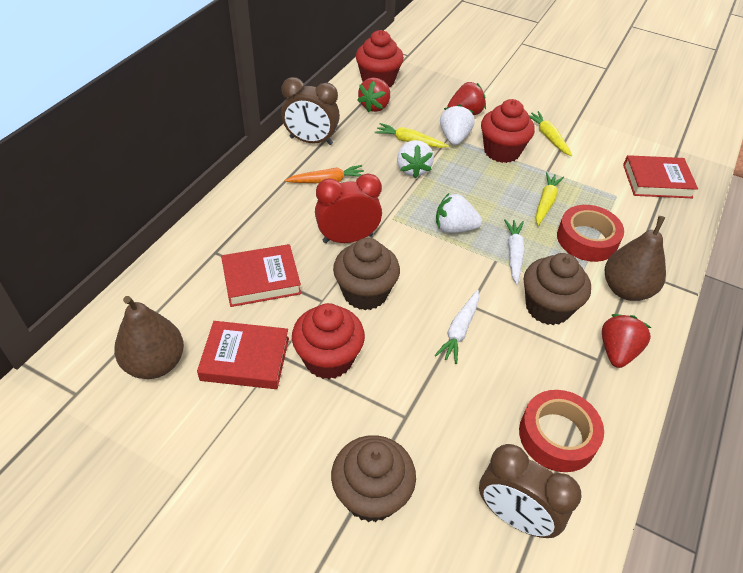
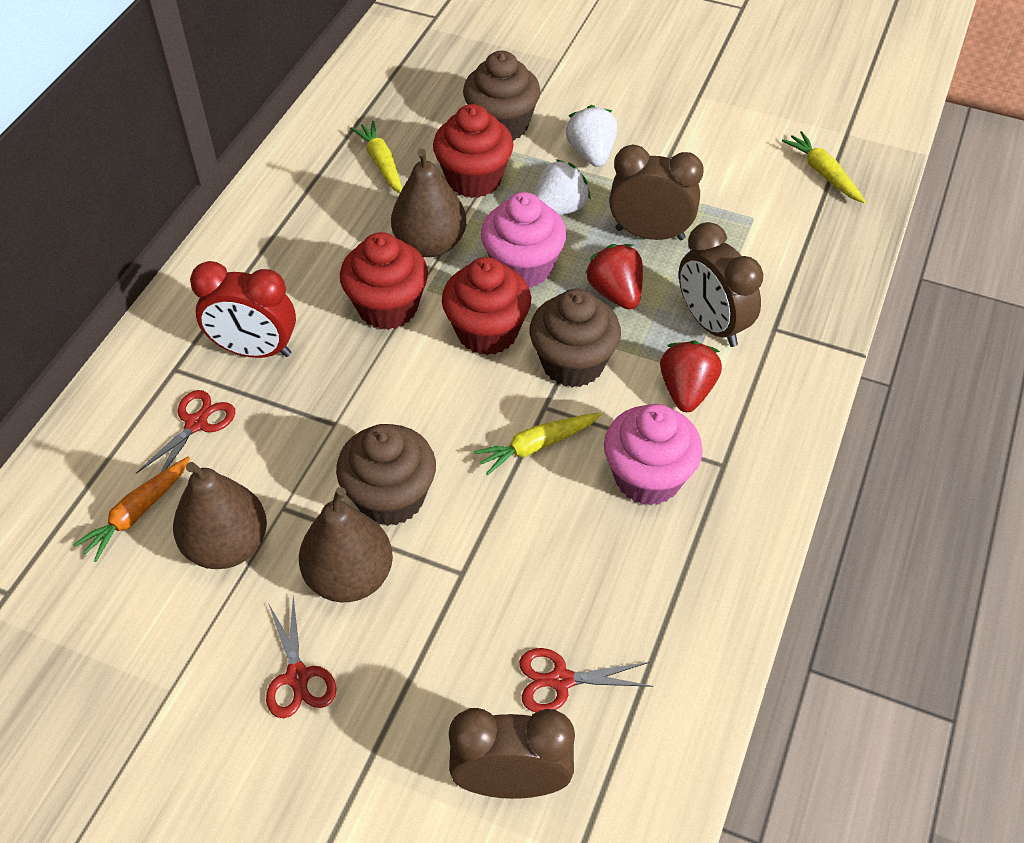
brown clock: [281,77,340,145] [479,444,581,538] = 2 -> [449,708,575,799] [609,145,704,240] [679,222,763,347] = 3
brown pear: [114,296,184,379] [605,216,666,301] = 2 -> [173,462,267,569] [299,487,393,602] [391,149,466,257] = 3
pink cupcake: none = 0 -> [481,192,567,288] [604,404,703,506] = 2
red book: [197,321,289,389] [221,244,301,307] [623,155,698,198] = 3 -> none = 0
red scissors: none = 0 -> [136,390,235,474] [266,596,336,718] [519,648,653,712] = 3
red strawberry: [357,78,390,112] [447,82,486,115] [602,314,651,368] = 3 -> [585,244,643,310] [660,341,722,412] = 2
red tape: [519,390,604,472] [557,205,624,262] = 2 -> none = 0
white carrot: [435,290,479,364] [504,219,525,284] = 2 -> none = 0
white strawberry: [397,140,434,178] [436,193,482,233] [440,104,475,145] = 3 -> [534,159,591,215] [566,105,617,167] = 2

